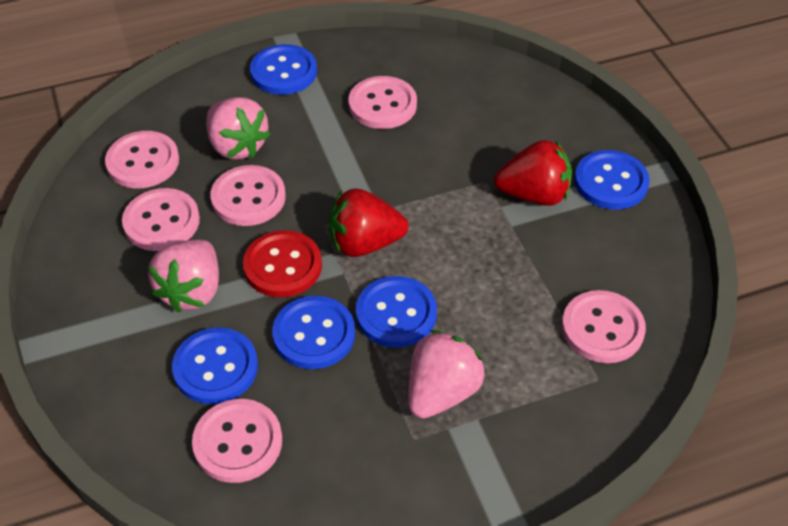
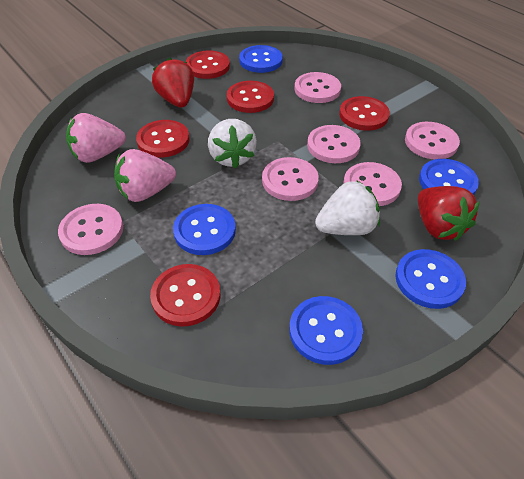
pink strawberry: [148,239,219,313] [206,97,271,159] [408,330,485,419] = 3 -> [66,113,126,163] [114,149,176,202] = 2
red button: [243,230,322,297] = 1 -> [136,120,190,158] [150,264,220,327] [186,50,230,79] [227,81,274,113] [339,96,390,131] = 5
white strawberry: none = 0 -> [208,119,257,169] [315,180,380,235] = 2

